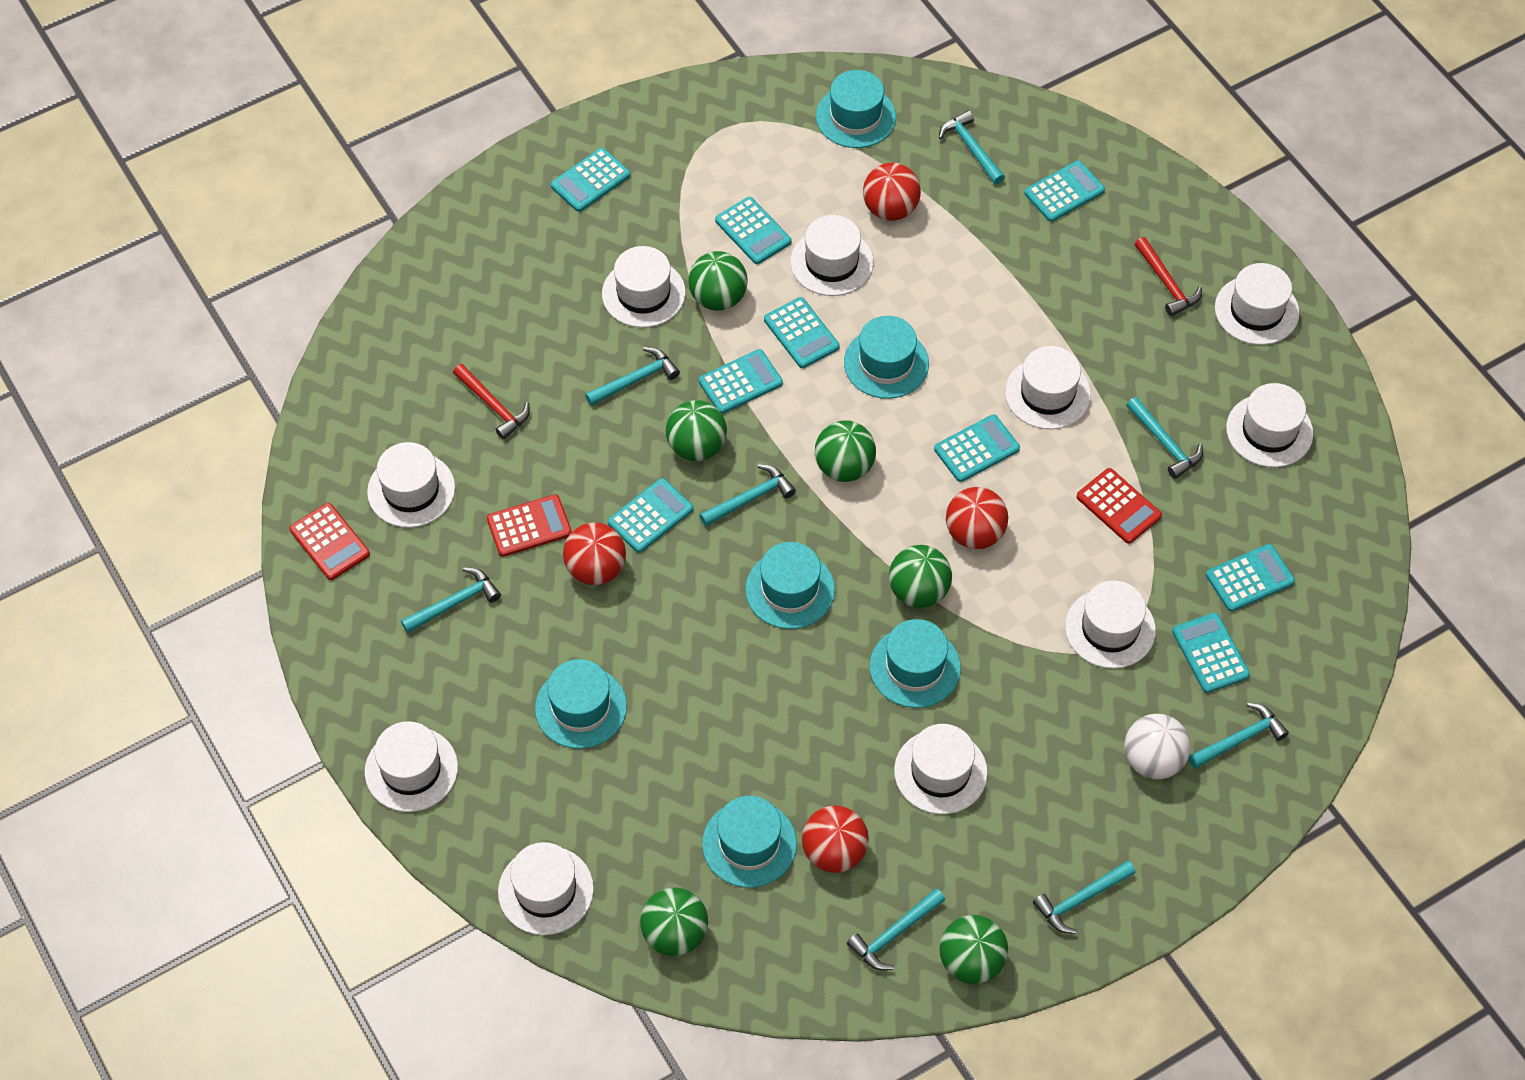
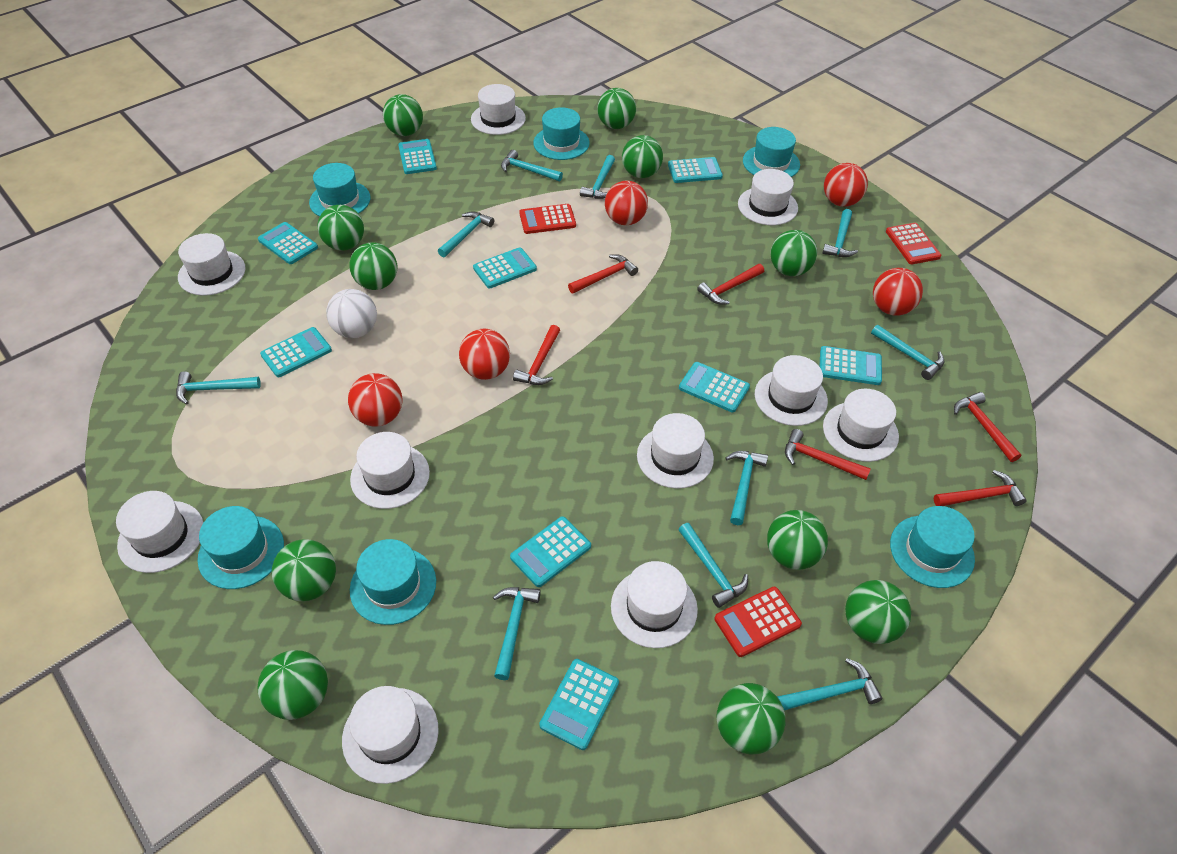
green ball: [640,887,708,956] [666,400,727,461] [689,251,747,311] [815,420,876,482] [889,545,952,608] [940,915,1008,984] = 6 -> [258,650,328,720] [272,539,336,601] [317,205,364,251] [349,243,397,290] [383,94,423,136] [597,88,636,129] [622,135,663,178] [716,683,785,754] [767,510,828,570] [770,230,817,276] [845,580,911,644] = 11
red ball: [563,522,626,585] [802,806,869,873] [863,162,921,221] [946,487,1008,549] = 4 -> [348,373,402,426] [459,329,510,380] [605,181,648,225] [824,163,868,207] [873,268,923,316] = 5
red hammer: [453,364,530,440] [1135,237,1202,316] = 2 -> [513,325,560,385] [568,254,638,294] [697,264,764,305] [785,429,871,480] [934,470,1027,506] [954,392,1022,462] = 6
turquoise hammer: [401,568,501,633] [585,347,680,406] [700,464,796,527] [847,889,945,971] [939,110,1005,185] [1033,861,1136,934] [1126,397,1203,479] [1188,703,1289,769] = 8 -> [176,371,261,404] [438,211,494,257] [493,587,541,680] [501,150,563,181] [580,155,615,199] [678,523,748,608] [725,451,768,525] [777,658,883,710] [822,209,858,257] [871,325,945,380] = 10

